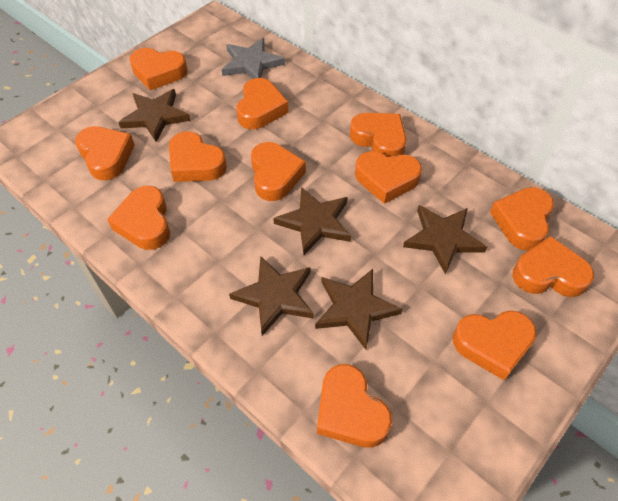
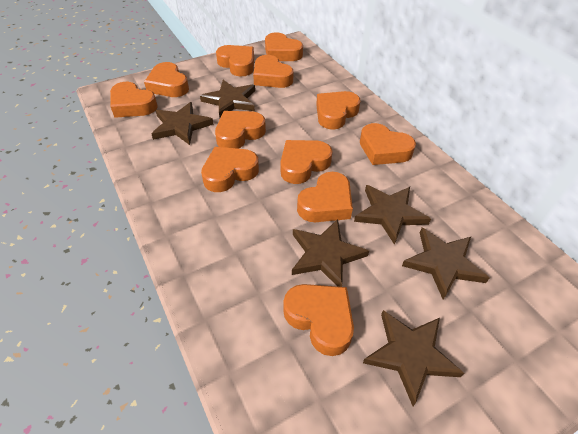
brown star: [118,89,191,142] [229,256,314,336] [273,187,351,255] [315,269,402,349] [403,205,487,275] = 5 -> [152,102,214,145] [200,80,255,118] [292,219,369,287] [354,185,431,245] [363,310,464,406] [402,227,489,300] = 6
grey star: [222,38,285,79] = 1 -> none = 0

